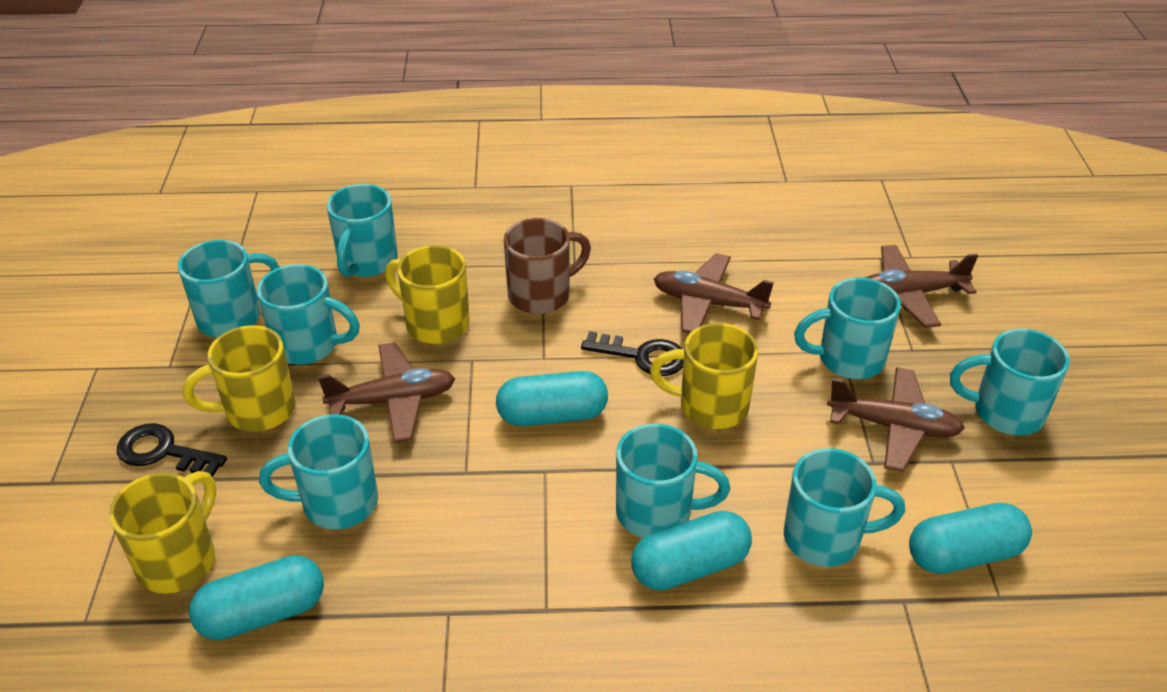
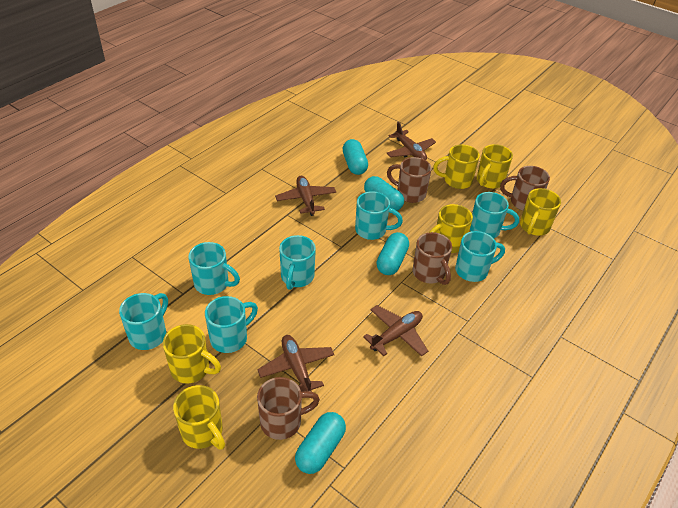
black key: [117,423,227,477] [581,331,683,376] = 2 -> none = 0
brown mug: [504,218,591,314] = 1 -> [257,377,320,440] [387,157,432,203] [413,232,452,285] [500,166,550,211] = 4
turquoise mug: [178,240,279,338] [257,264,360,365] [259,414,378,529] [327,184,398,277] [616,424,730,538] [784,448,905,567] [794,278,901,379] [950,329,1070,435] = 8 -> [119,293,168,350] [189,242,240,295] [205,296,258,353] [279,235,316,290] [355,191,403,240] [455,231,505,282] [470,192,519,238] = 7
yellow mug: [109,471,216,594] [183,325,295,432] [385,245,470,344] [650,323,758,429] = 4 -> [163,324,221,384] [173,385,225,450] [430,204,473,253] [433,145,480,189] [477,144,513,189] [520,188,561,236] = 6

